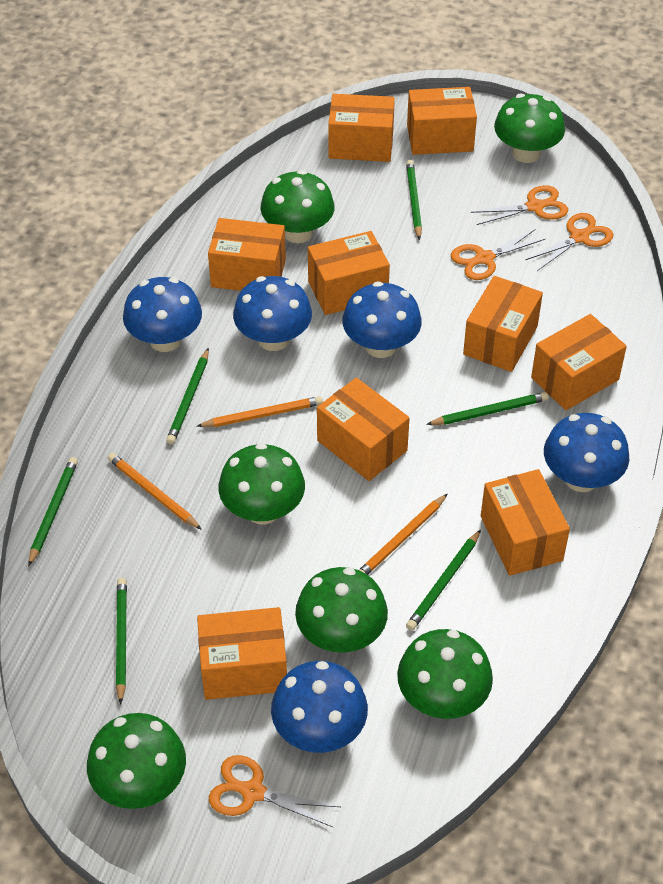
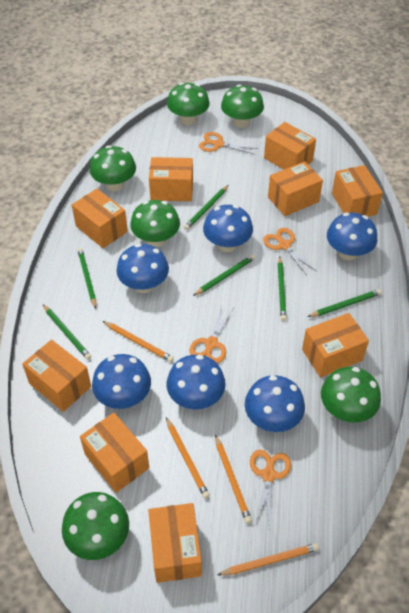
blue mushroom: [123,277,202,352] [233,276,312,351] [271,661,368,753] [342,281,422,358] [544,413,629,492] = 5 -> [92,354,151,409] [116,244,169,293] [167,355,226,409] [203,205,253,252] [245,375,305,432] [327,213,378,260] = 6
orange pencil: [108,453,202,530] [197,396,323,427] [359,494,447,575] = 3 -> [103,321,174,362] [166,417,210,499] [215,435,252,523] [217,543,319,575] = 4

